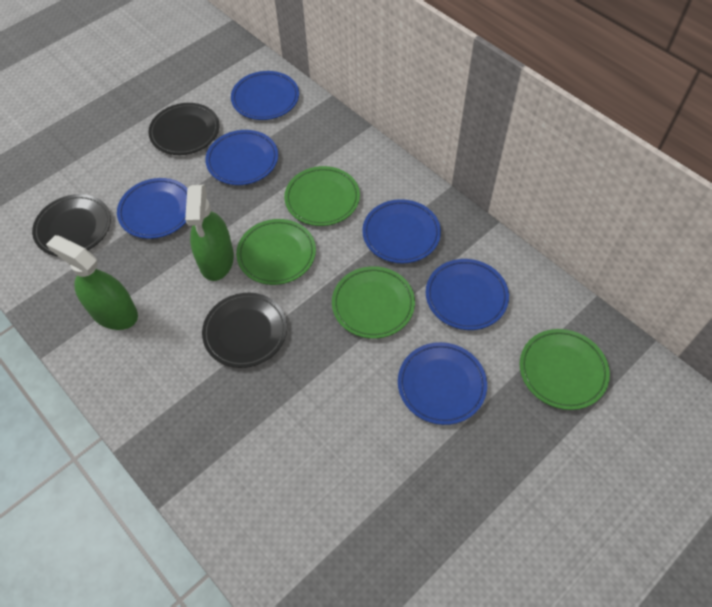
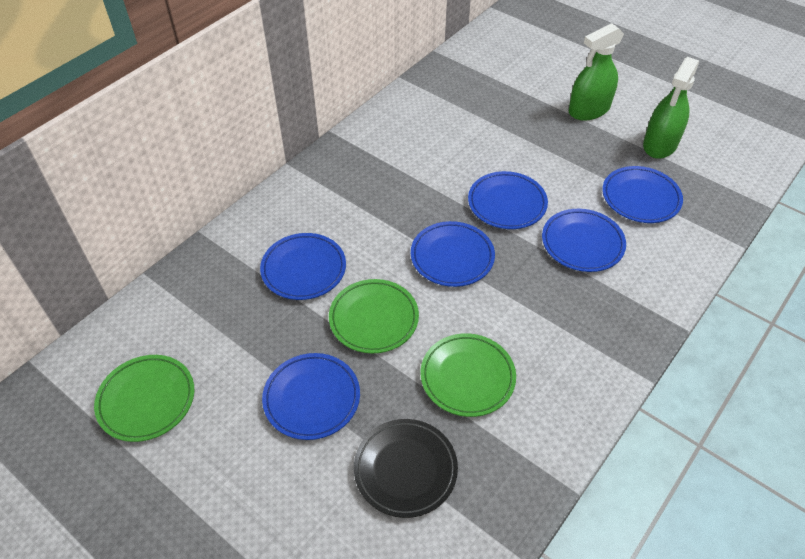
black plate: [32,194,111,256] [148,103,220,155] [202,293,287,368] = 3 -> [354,419,458,518] = 1
green plate: [236,219,316,285] [284,166,360,226] [332,266,415,339] [520,329,610,410] = 4 -> [94,355,194,442] [329,279,419,353] [421,333,516,417] = 3

